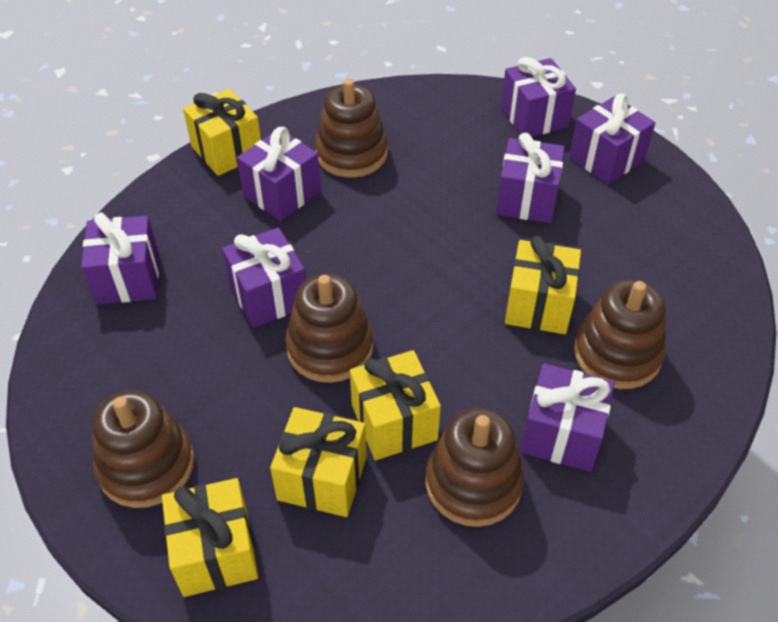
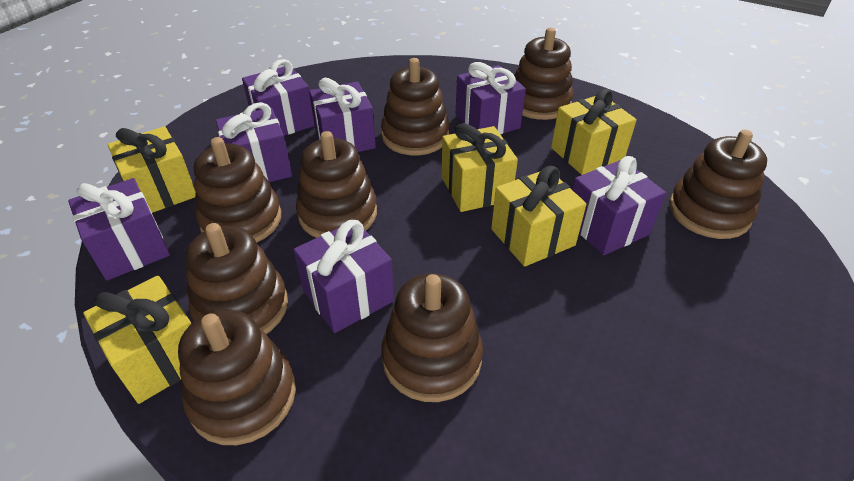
brown stacking toy: [92,390,194,508] [285,274,373,383] [315,79,388,178] [425,408,524,527] [574,280,666,389] = 5 -> [178,310,296,445] [185,223,288,334] [194,137,281,243] [296,131,377,238] [381,58,449,155] [381,273,483,402] [514,28,573,120] [669,130,767,239] = 8

